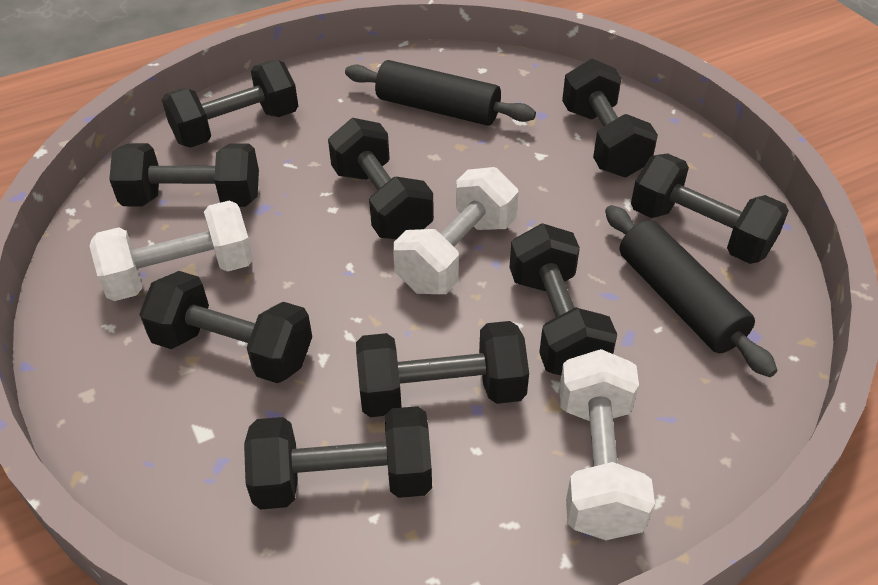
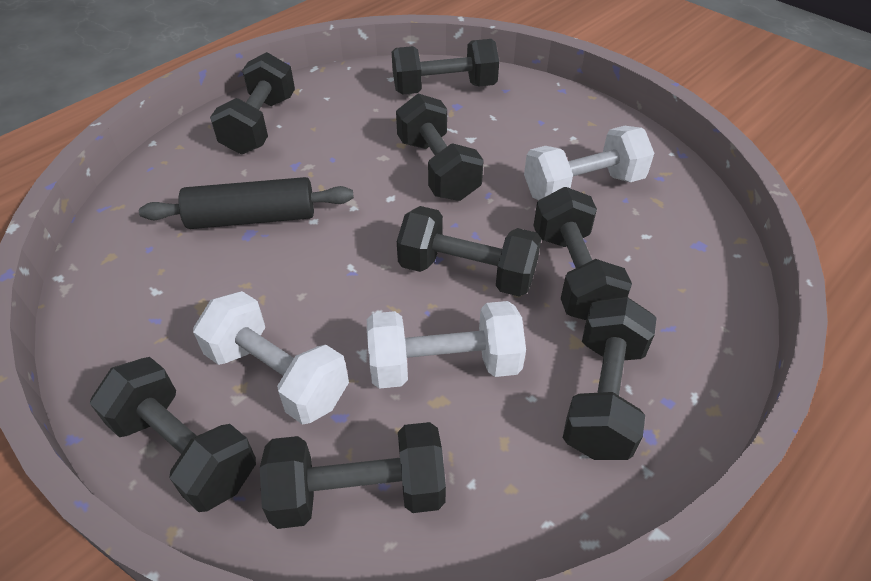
black dumbbell: [109,143,259,207] [139,271,312,383] [162,60,298,148] [244,406,432,510] [328,118,434,239] [356,321,529,417] [509,223,617,375] [562,59,658,177] [631,153,789,264] = 9 -> [90,357,256,512] [210,52,295,154] [260,422,446,529] [392,39,499,94] [396,93,484,201] [397,206,541,297] [534,187,632,320] [563,297,657,460] = 8
black rolling pin: [345,60,536,126] [605,205,778,377] = 2 -> [139,177,354,229] = 1

